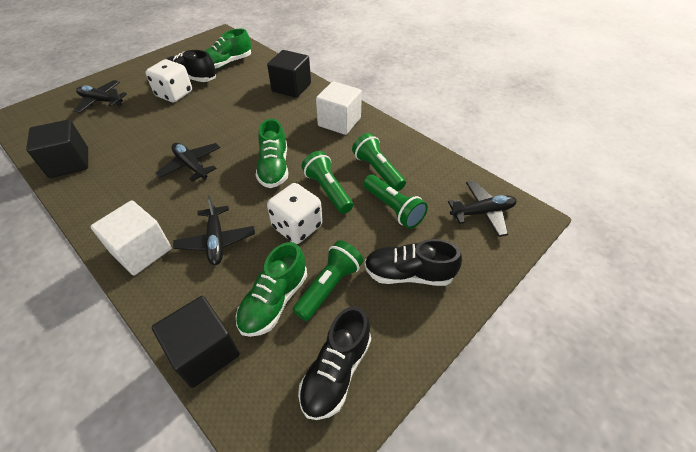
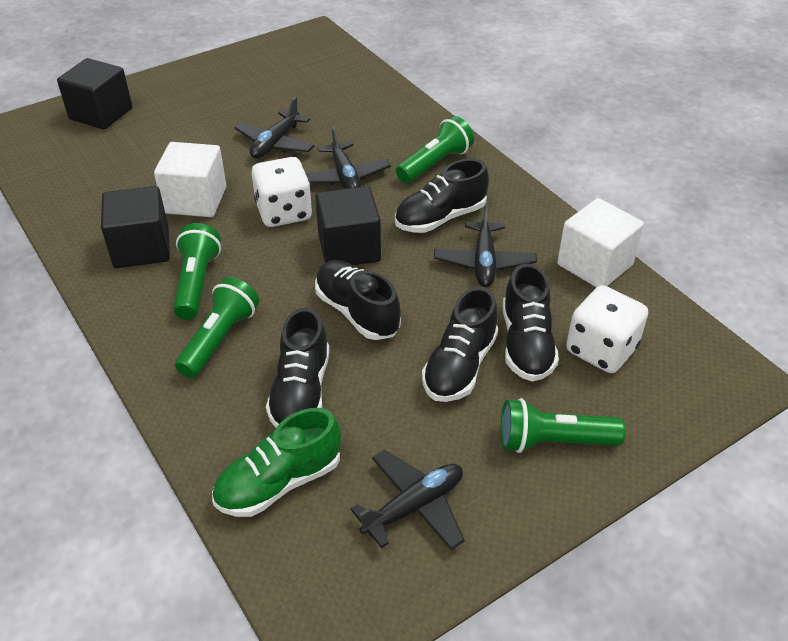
black shoe: [167,50,216,82] [298,306,371,420] [364,239,462,286] = 3 -> [266,308,329,428] [315,260,401,340] [395,159,489,233] [422,287,498,402] [503,263,559,382] = 5
green shoe: [205,29,251,69] [236,242,307,337] [256,119,288,188] = 3 -> [212,408,341,517] = 1

